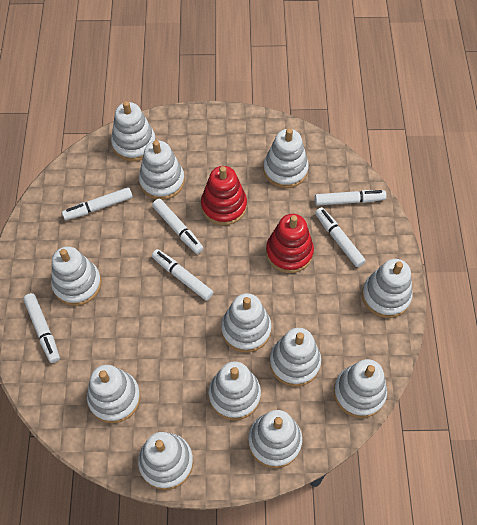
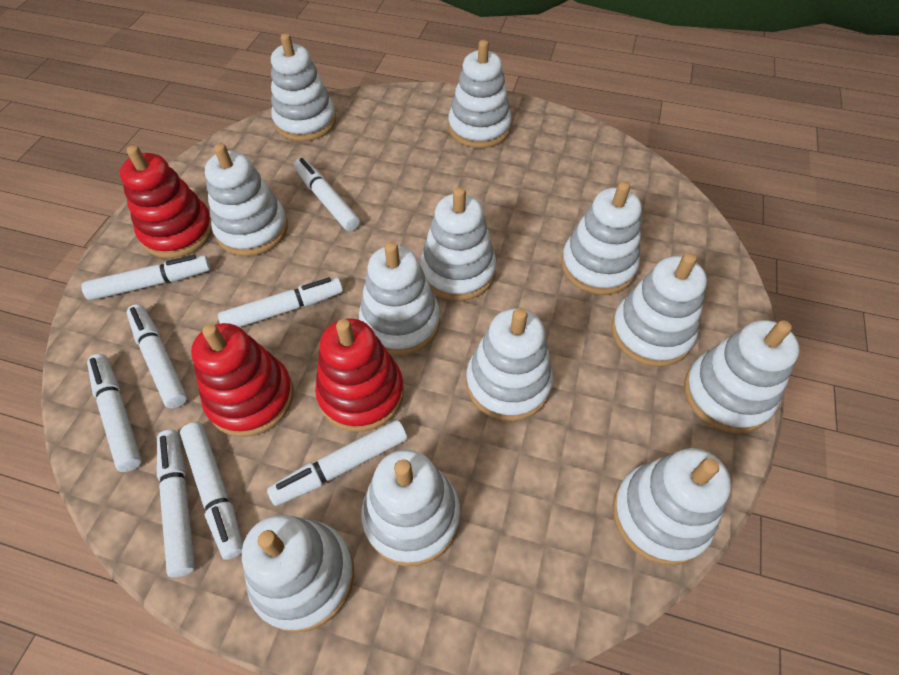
red stacking toy: [201,166,247,225] [266,214,314,273] = 2 -> [120,145,213,258] [191,323,294,437] [315,319,404,432] = 3
white marker: [23,293,60,363] [62,187,133,220] [152,199,204,254] [152,249,213,301] [315,190,386,206] [315,207,366,267] = 6 -> [81,255,211,301] [87,354,142,472] [127,304,187,409] [157,430,195,577] [180,422,243,560] [218,277,343,327] [267,420,407,506] [294,158,360,231] = 8

